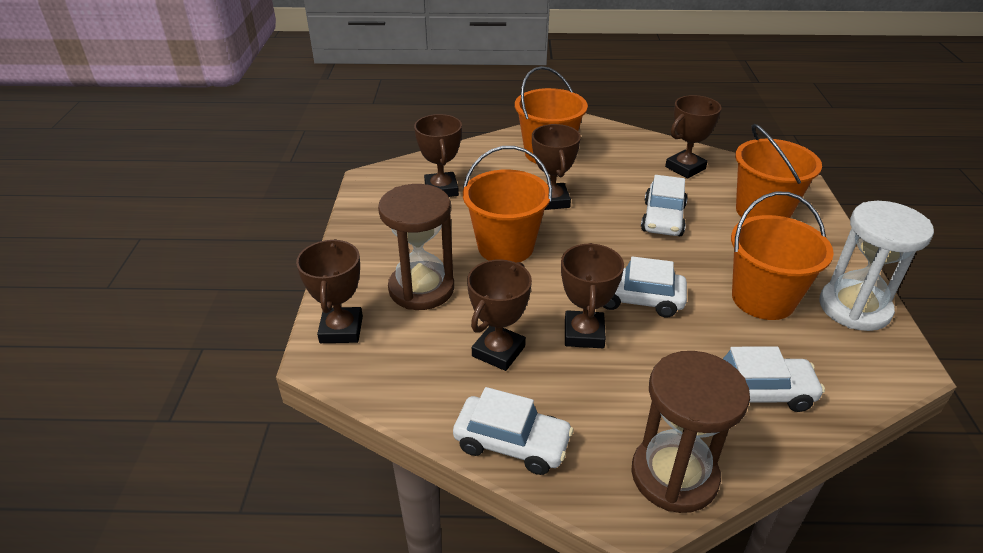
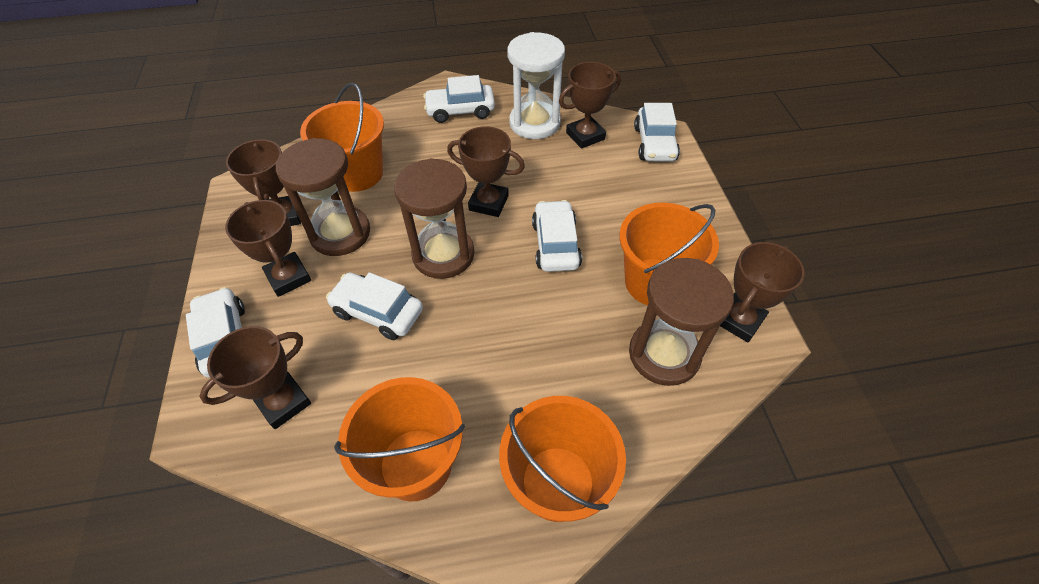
brown hourglass: [378,184,454,310] [631,351,750,513] = 2 -> [276,138,370,256] [394,158,474,279] [629,258,734,386] = 3
white car: [453,387,574,475] [603,256,687,317] [641,175,687,236] [723,346,825,412] = 4 -> [186,287,245,378] [326,272,423,340] [423,75,495,123] [532,200,582,272] [634,103,680,161] = 5

